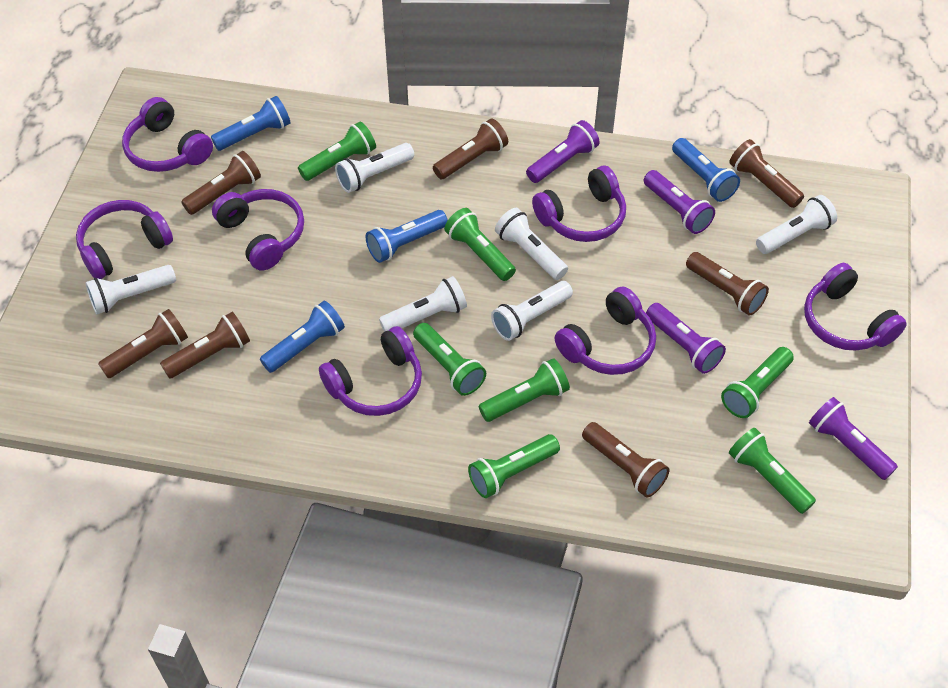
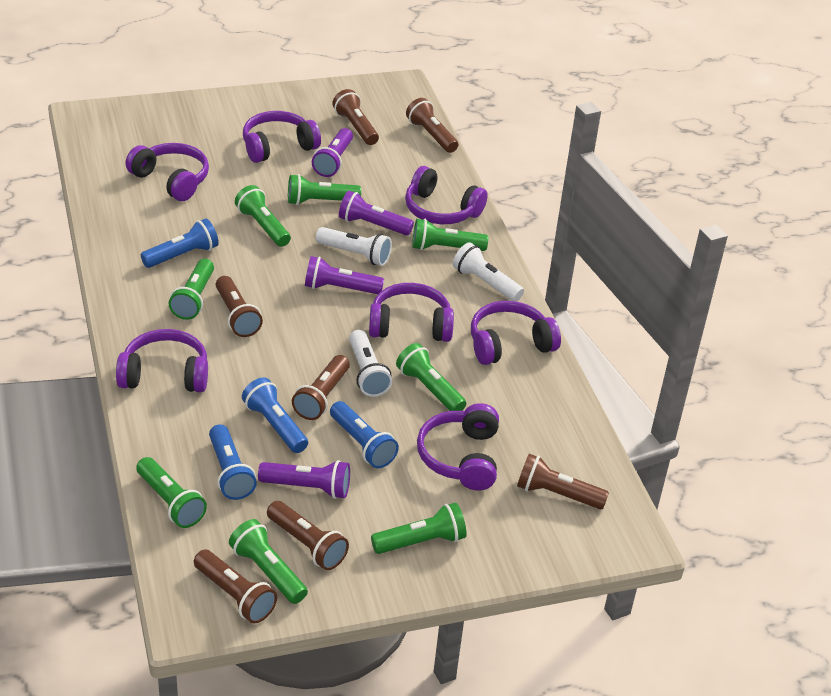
green flashlight: [298,121,376,181] [413,323,486,396] [444,208,516,281] [468,434,560,498] [479,358,570,422] [721,347,794,418] [729,428,816,514] = 7 -> [136,457,207,528] [169,259,214,320] [229,519,308,604] [235,185,291,247] [288,174,361,205] [371,503,467,554] [396,343,466,411] [412,219,488,251] = 8
white flashlight: [85,265,176,314] [335,143,414,193] [379,276,467,332] [491,281,573,341] [495,208,568,280] [756,195,837,254] = 6 -> [316,227,392,266] [349,330,392,397] [453,242,524,302] = 3

